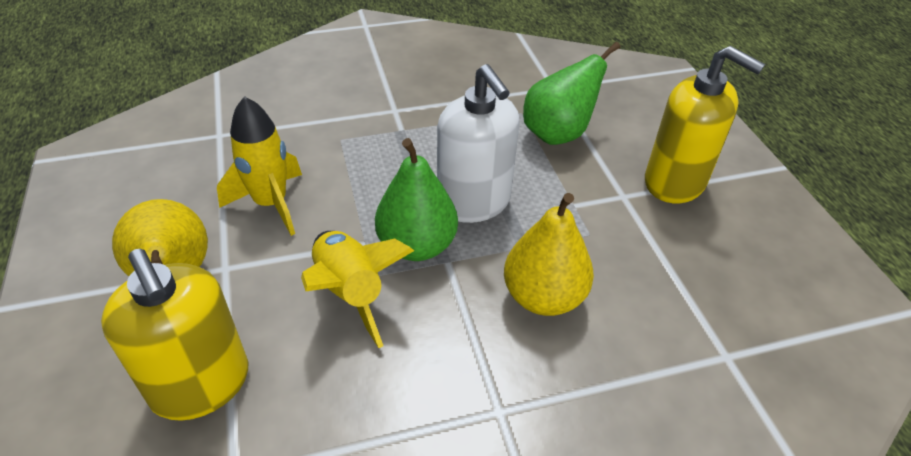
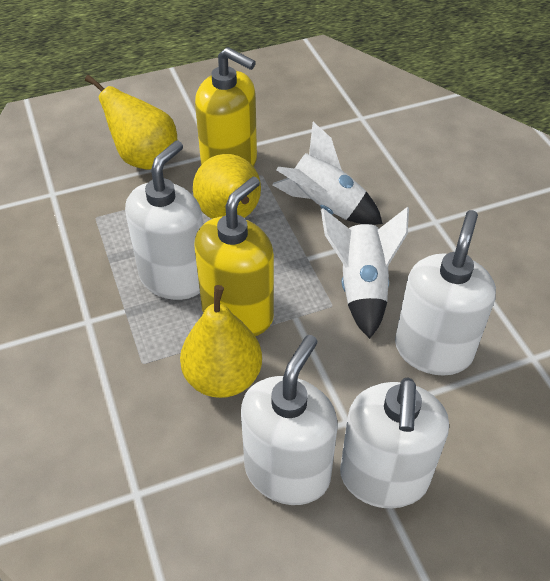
green pear: [375,138,458,261] [523,42,620,145] = 2 -> none = 0
white rocket: none = 0 -> [272,122,383,225] [321,207,409,339] = 2
white soap dispenser: [437,64,520,223] = 1 -> [125,141,203,300] [241,335,337,505] [340,377,449,509] [395,210,496,376] = 4
yellow pear: [112,199,208,276] [504,193,594,316] = 2 -> [85,75,177,170] [180,285,262,398] [193,154,261,219] = 3
yellow rocket: [217,96,302,236] [301,231,414,348] = 2 -> none = 0

